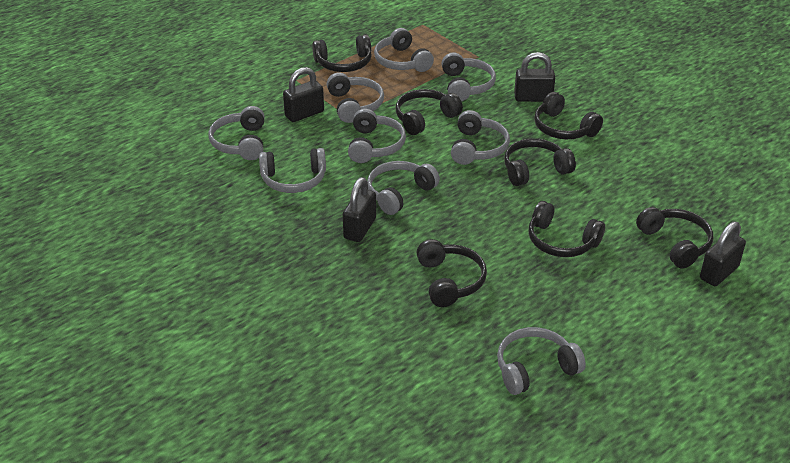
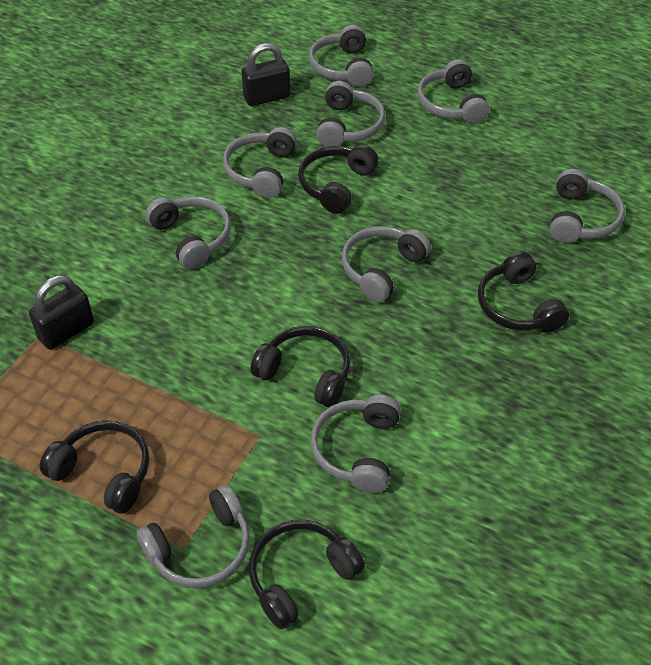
black headphones: [312,35,372,72] [396,89,463,135] [416,239,487,307] [504,138,576,186] [528,201,605,257] [534,92,603,139] [636,207,713,269] = 7 -> [40,420,149,514] [249,520,365,629] [250,326,350,408] [298,145,379,214] [478,251,569,333] = 5
black padlock: [283,67,324,122] [343,177,376,242] [514,52,555,102] [700,222,746,286] = 4 -> [29,275,94,350] [242,43,290,106] = 2

